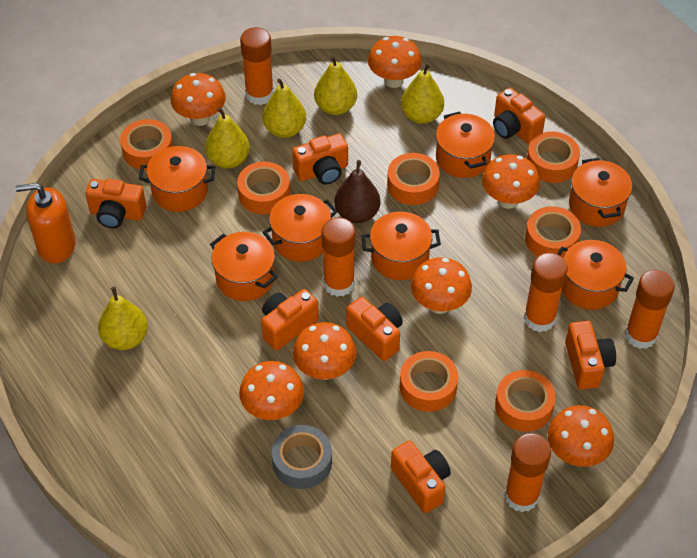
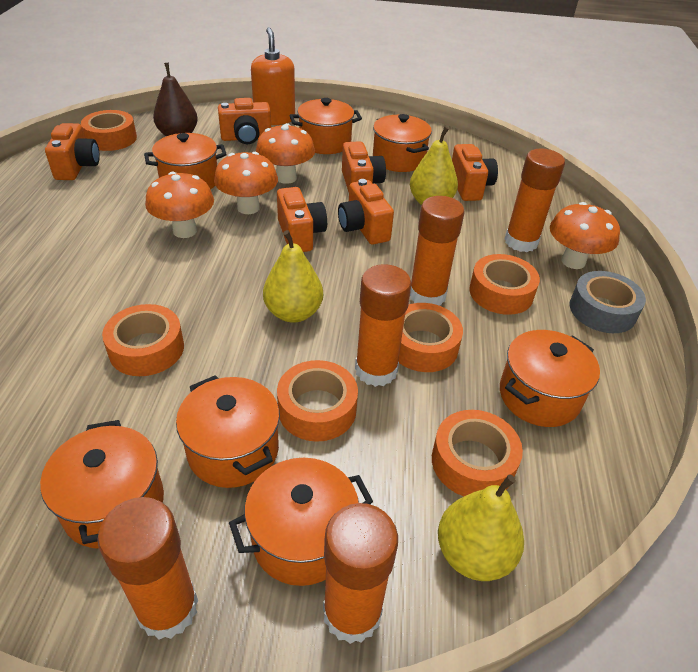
orange camera: [85,179,146,228] [261,289,319,351] [292,133,348,185] [346,297,403,361] [391,441,451,513] [493,88,545,144] [565,321,616,390] = 7 -> [45,123,100,180] [218,98,271,144] [277,187,327,252] [338,179,394,244] [342,141,386,192] [452,144,498,201] = 6
orange mushroom: [171,73,226,126] [239,361,304,420] [293,322,356,380] [368,36,422,88] [411,257,472,314] [482,154,540,209] [548,405,614,467] = 7 -> [145,172,214,238] [214,152,278,214] [256,123,315,184] [550,202,620,269] = 4
orange tape: [120,119,173,170] [237,162,290,214] [387,153,440,205] [400,351,458,412] [495,370,556,432] [525,206,581,258] [527,132,580,183] = 7 -> [81,110,137,151] [102,304,184,376] [277,360,358,442] [398,303,463,372] [432,410,523,496] [469,254,540,315] = 6
yellow pear: [98,287,148,350] [205,107,250,168] [263,79,306,138] [314,55,357,115] [401,63,444,124] = 5 -> [263,230,323,323] [410,127,458,205] [438,474,524,581] = 3

